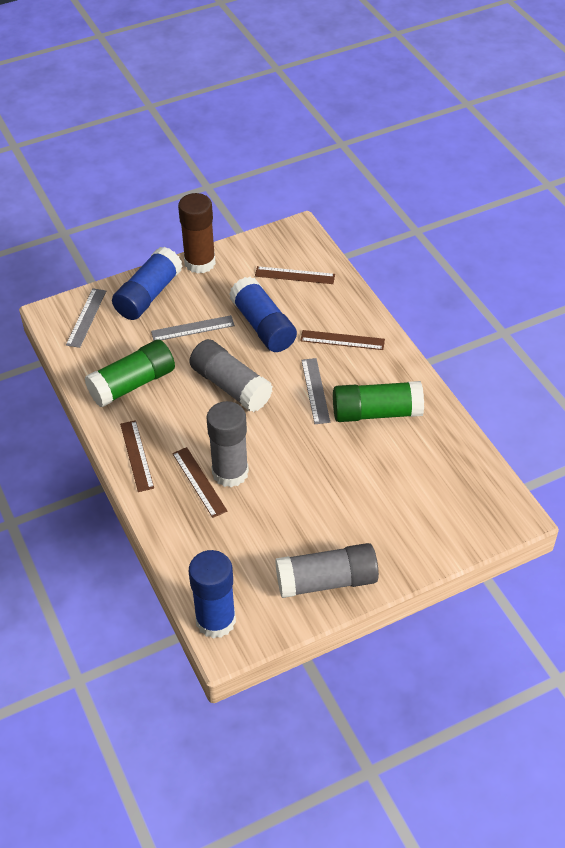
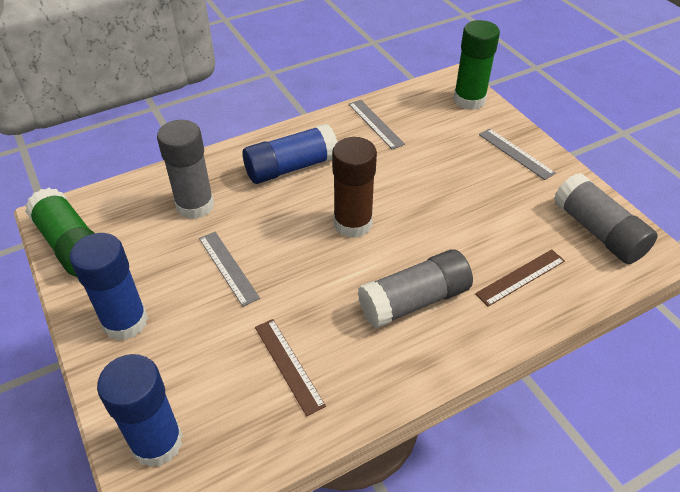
brown ruler: [120,420,154,492] [172,447,227,518] [255,266,335,284] [300,330,385,350] = 4 -> [255,319,326,416] [475,249,565,307] = 2

